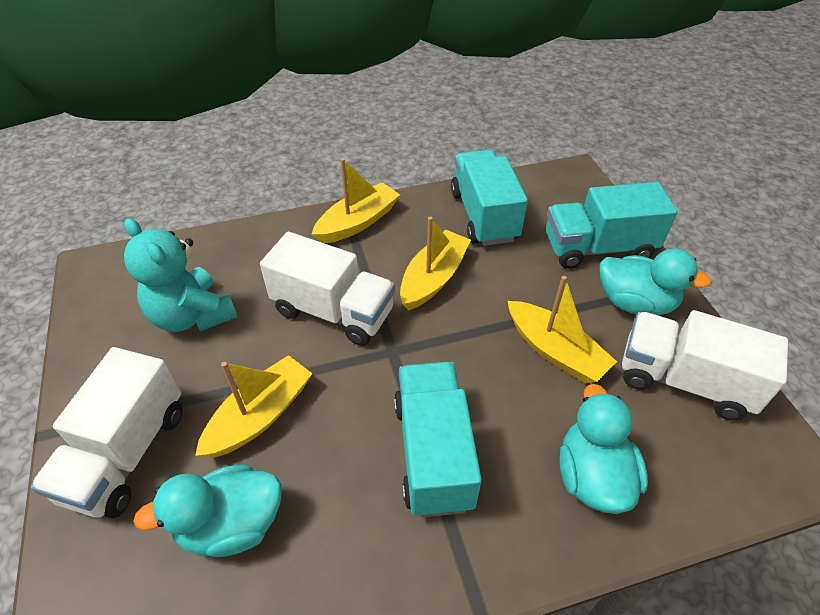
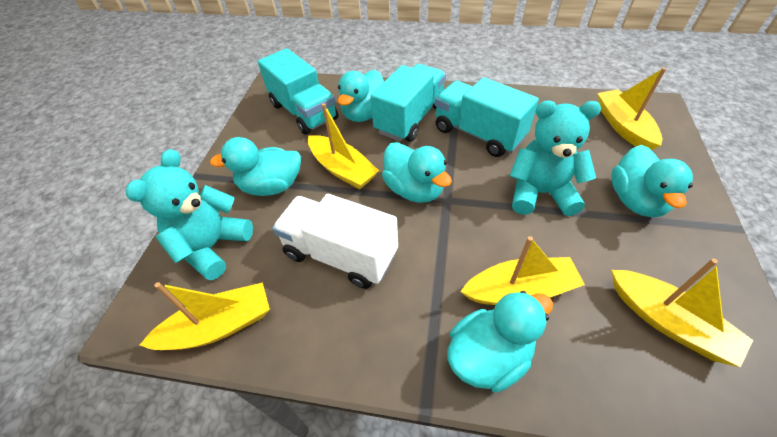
turquoise duck: [133,464,282,557] [559,384,648,514] [600,248,712,315] = 3 -> [210,137,301,196] [338,70,384,122] [382,142,452,203] [447,291,553,393] [611,145,693,217] = 5
turquoise teddy bear: [124,218,237,332] = 1 -> [126,149,253,281] [510,101,601,216] = 2
white truck: [30,347,183,518] [260,232,395,346] [622,310,788,420] = 3 -> [272,194,398,289] = 1
yellow boat: [195,355,313,458] [312,158,400,243] [400,216,471,310] [508,276,617,383] = 4 -> [140,282,270,350] [308,103,379,189] [460,236,585,305] [597,68,666,150] [612,258,753,368] = 5

